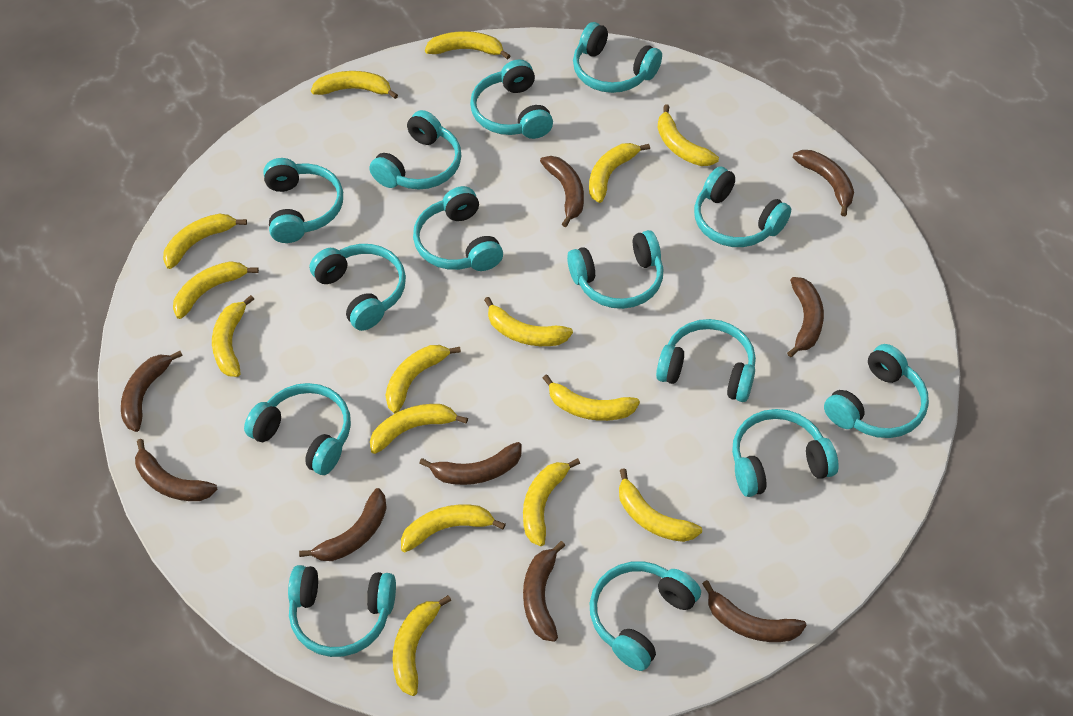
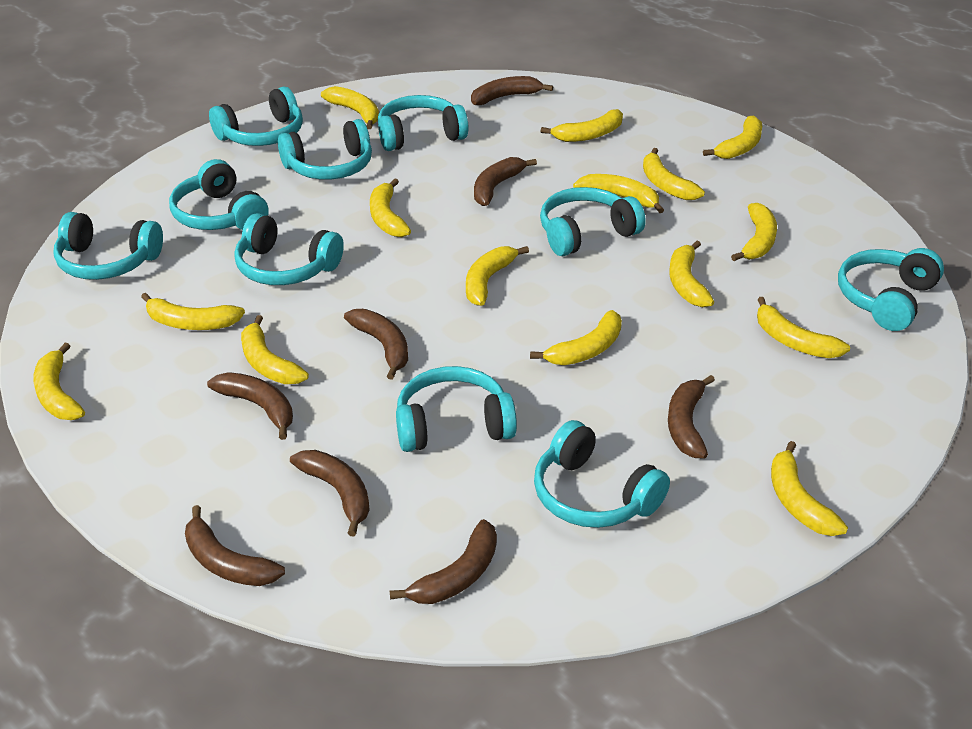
brown banana: [121,351,183,432] [135,439,217,501] [299,488,387,561] [419,442,522,485] [523,541,565,642] [540,156,584,227] [702,580,807,642] [787,277,824,357] [793,150,854,216] = 9 -> [185,505,285,586] [207,372,293,440] [290,450,370,536] [344,309,408,380] [390,519,497,604] [471,76,553,105] [474,157,537,206] [668,375,715,459] = 8
turquoise headphones: [244,383,351,475] [263,158,343,243] [288,565,396,657] [310,244,406,331] [369,110,461,190] [413,186,503,271] [470,59,553,139] [567,230,663,309] [573,22,662,93] [590,561,701,671] [656,319,756,402] [694,166,791,247] [732,409,838,497] [824,344,929,438] = 14 -> [54,212,163,280] [169,159,269,230] [209,87,303,146] [234,213,344,285] [278,119,372,180] [378,95,469,151] [396,366,517,452] [534,420,670,528] [540,187,646,256] [838,248,944,331] = 10

